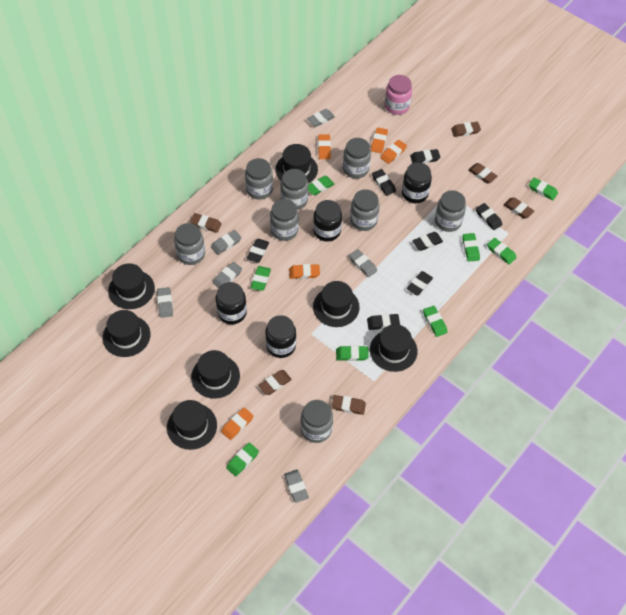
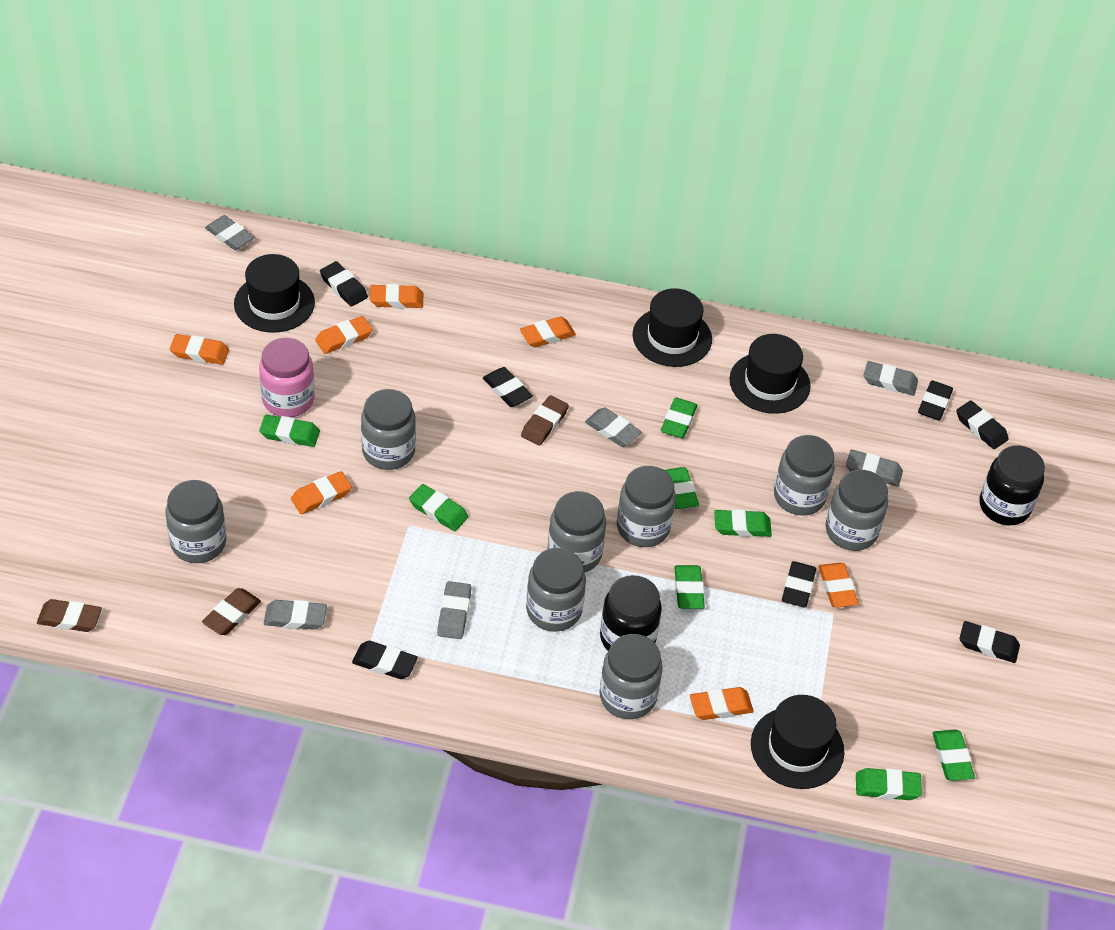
black hat: [103,310,150,357] [108,263,155,309] [167,400,217,450] [191,350,240,399] [275,144,318,184] [313,281,360,327] [370,324,418,372] = 7 -> [234,254,315,333] [632,288,712,367] [729,334,811,414] [751,695,845,789] = 4
black jar: [216,282,247,324] [265,315,296,358] [313,200,342,242] [402,162,432,203] = 4 -> [600,575,662,651] [980,445,1045,525] = 2
brown eraser: [190,213,222,233] [258,370,292,395] [332,395,366,415] [451,122,481,137] [468,163,498,184] [504,197,534,219] = 6 -> [37,599,102,632] [202,588,261,635] [521,396,569,446] = 3
orange eraser: [221,407,254,440] [289,264,320,279] [318,134,331,159] [371,128,388,153] [380,140,407,164] = 5 -> [170,334,229,365] [291,471,352,514] [315,316,373,354] [370,284,423,309] [520,316,576,347] [690,687,754,720] [818,563,859,608] = 7

